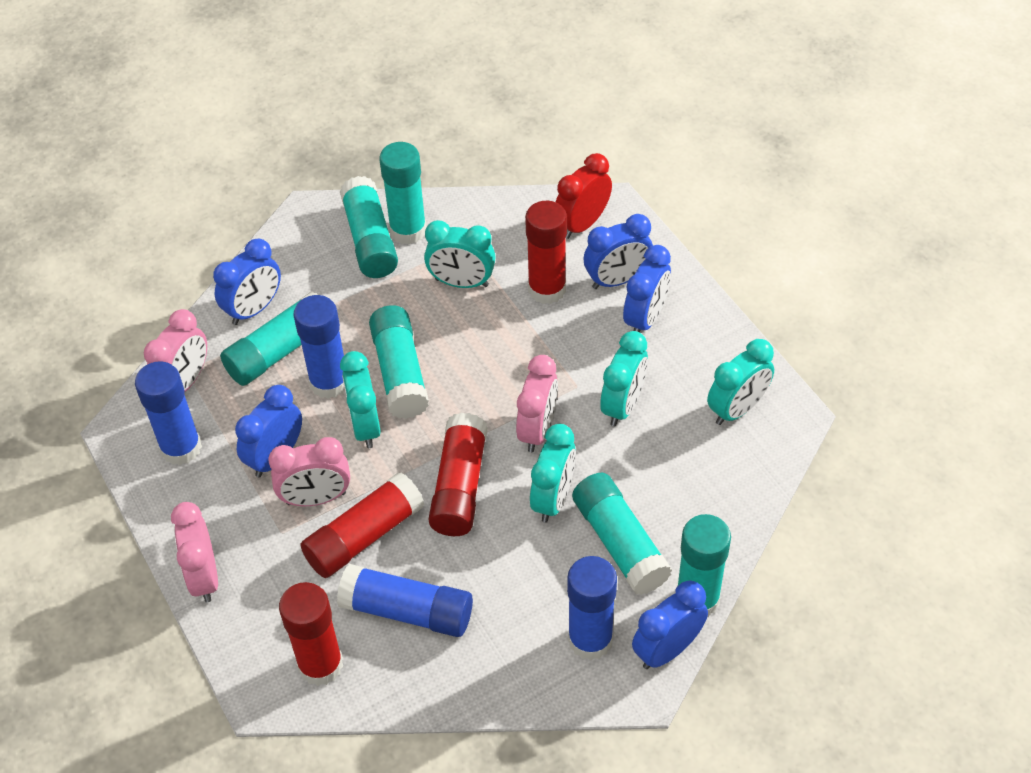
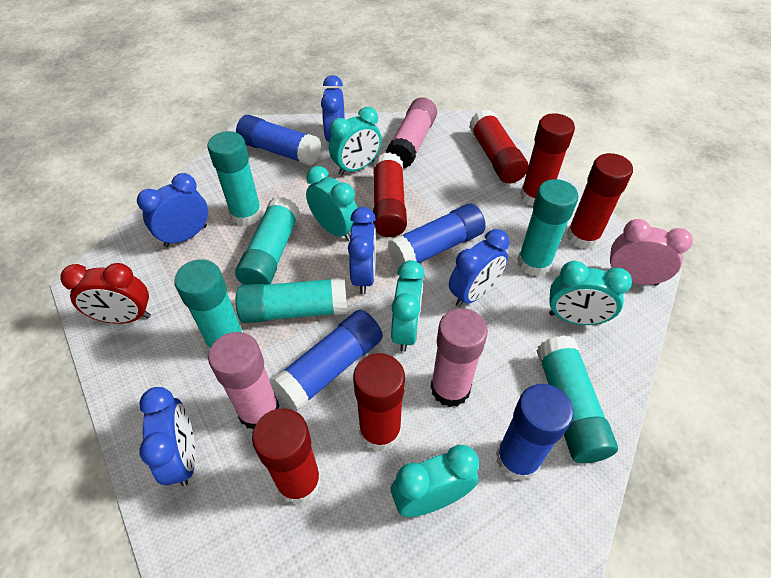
pink clock: [144,309,207,392] [171,502,218,603] [268,437,350,506] [516,355,558,452] = 4 -> [610,219,693,285] = 1
pink glue stick: none = 0 -> [208,332,280,430] [386,97,437,168] [431,308,488,407] = 3
red glue stick: [279,582,343,686] [300,472,425,578] [428,413,488,536] [525,201,567,304] = 4 -> [252,408,321,505] [353,353,405,451] [373,152,407,237] [469,109,529,184] [520,113,575,207] [567,153,633,250] = 6

